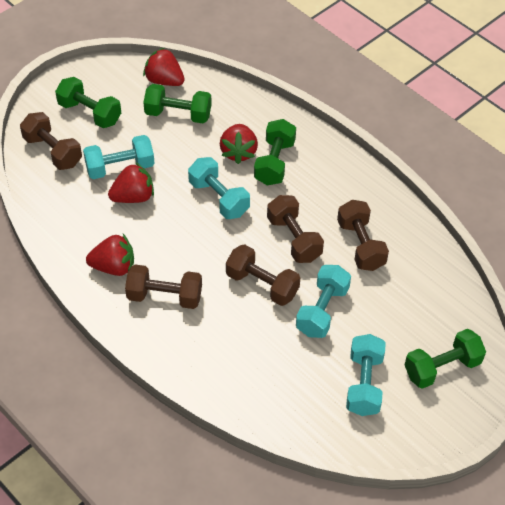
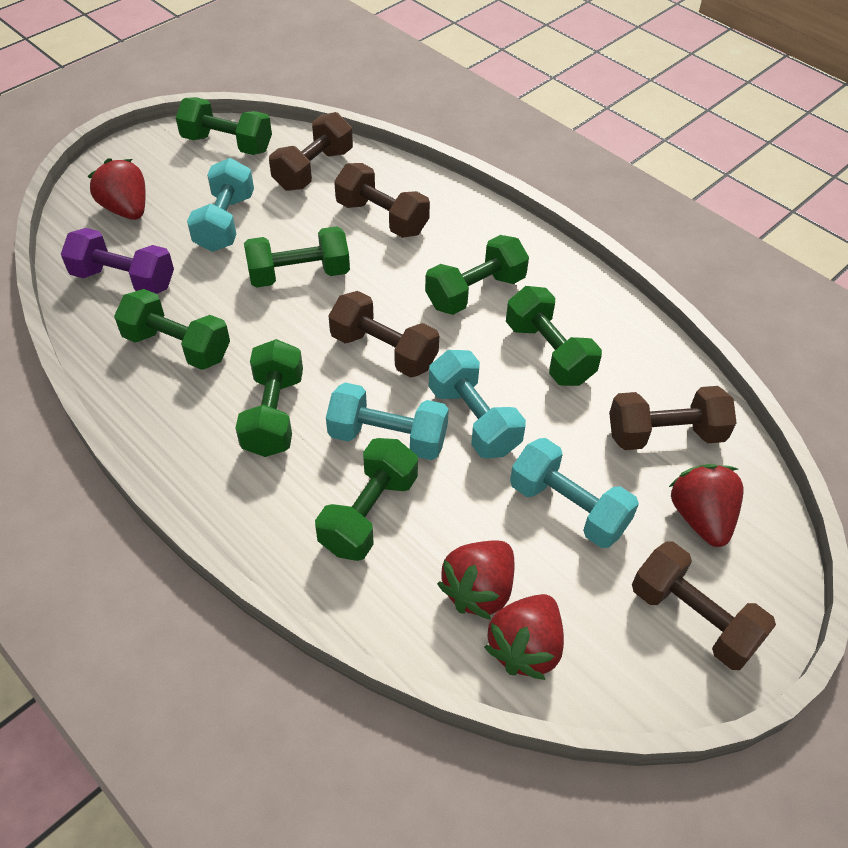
green dumbbell: [55,77,121,128] [143,84,212,123] [254,119,296,185] [405,329,486,389] = 4 -> [114,289,230,370] [176,97,272,155] [235,339,303,457] [244,226,350,288] [315,438,418,561] [425,235,529,315] [506,286,602,386] = 7
purple dumbbell: none = 0 -> [61,228,174,294] = 1

